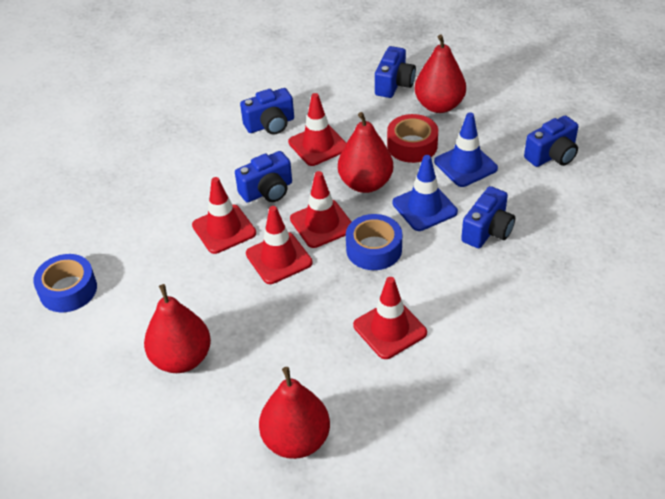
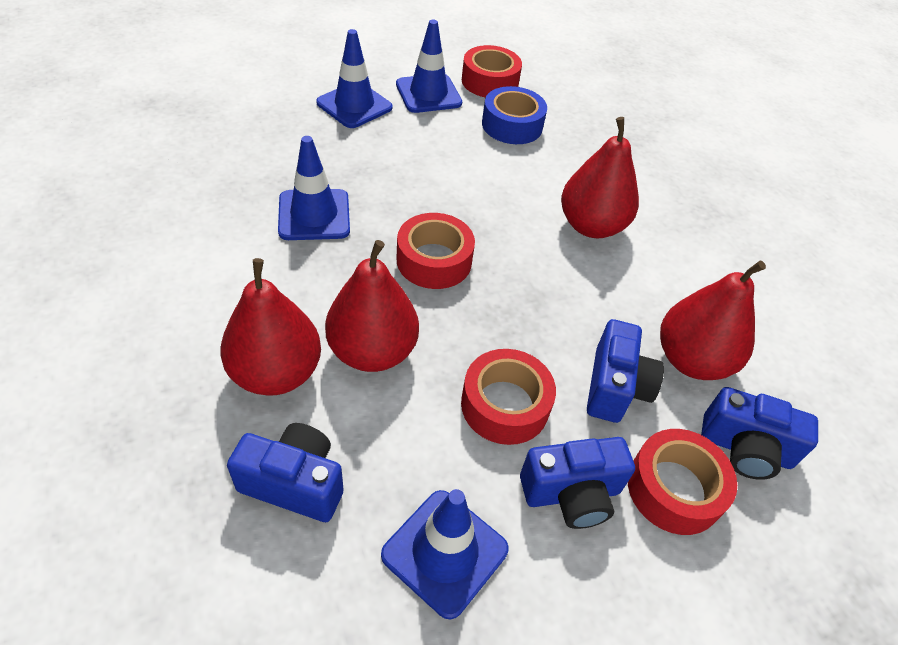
blue camera: [235,151,292,203] [240,88,294,134] [375,46,416,98] [461,186,515,248] [524,115,578,167] = 5 -> [227,423,344,522] [520,437,635,529] [587,319,664,423] [701,387,818,480] = 4
blue tape: [33,254,97,312] [346,214,402,270] = 2 -> [482,86,547,144] = 1
blue traffic cone: [392,155,458,231] [434,112,498,187] = 2 -> [278,136,350,240] [316,29,393,128] [381,489,509,619] [396,20,462,113] = 4
red tape: [387,114,438,163] = 1 -> [397,213,475,289] [461,349,556,445] [462,45,522,98] [628,429,737,535] = 4
red traffic cone: [192,177,256,254] [246,206,312,284] [288,93,346,166] [290,171,351,248] [353,277,427,359] = 5 -> none = 0

